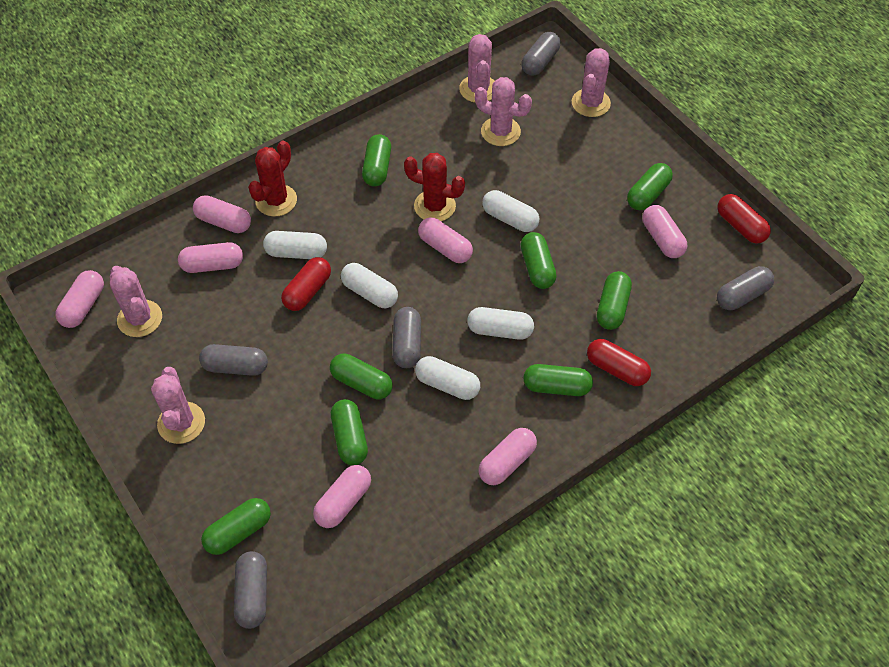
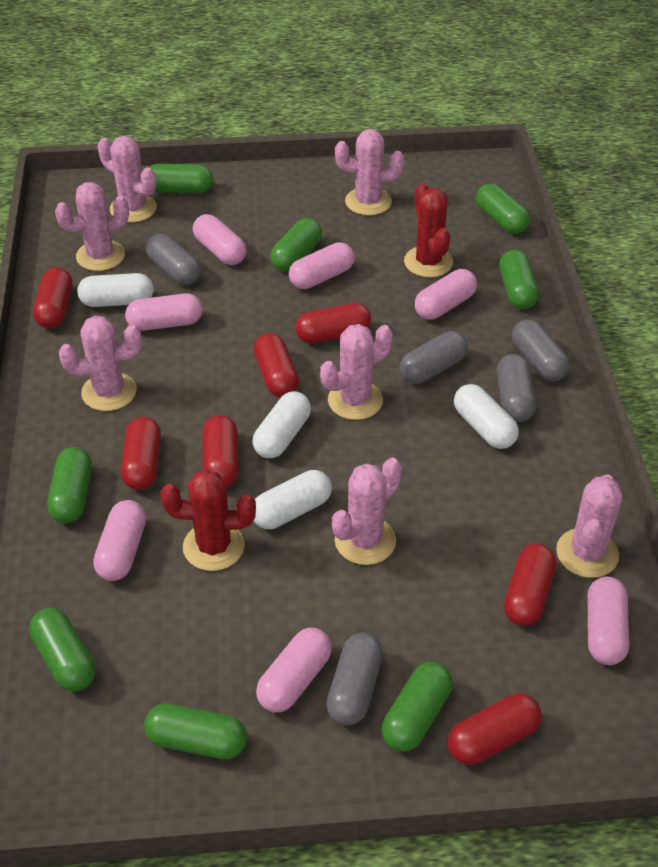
pink cactus: [110,266,162,337] [151,367,205,444] [459,34,494,103] [475,77,532,146] [572,48,611,117] = 5 -> [55,182,129,271] [59,316,142,411] [98,136,157,223] [320,324,393,420] [332,458,402,565] [335,129,405,216] [556,474,622,578] = 7
red capsule: [281,257,331,311] [587,339,651,386] [717,194,771,244] = 3 -> [33,267,73,328] [121,417,161,490] [203,415,239,487] [253,333,299,397] [295,303,371,344] [447,693,542,765] [504,543,556,626] = 7
white capsule: [263,231,327,259] [341,263,398,308] [415,356,480,400] [467,307,534,340] [482,190,539,232] = 5 -> [77,273,154,307] [252,391,311,458] [254,470,332,529] [454,384,519,449] = 4

